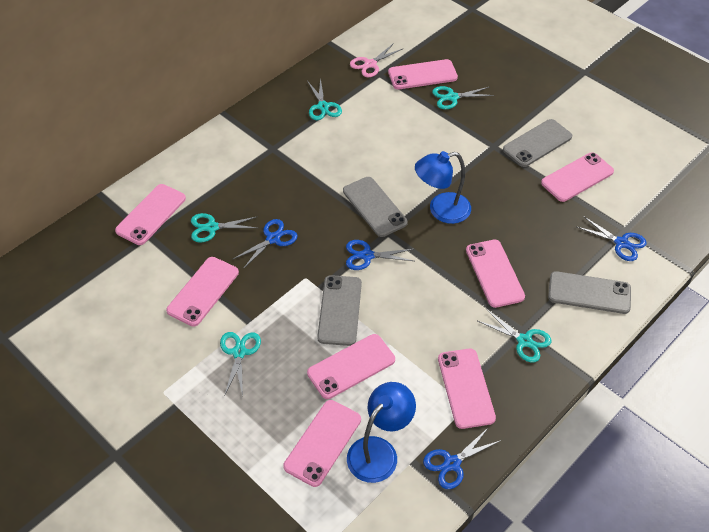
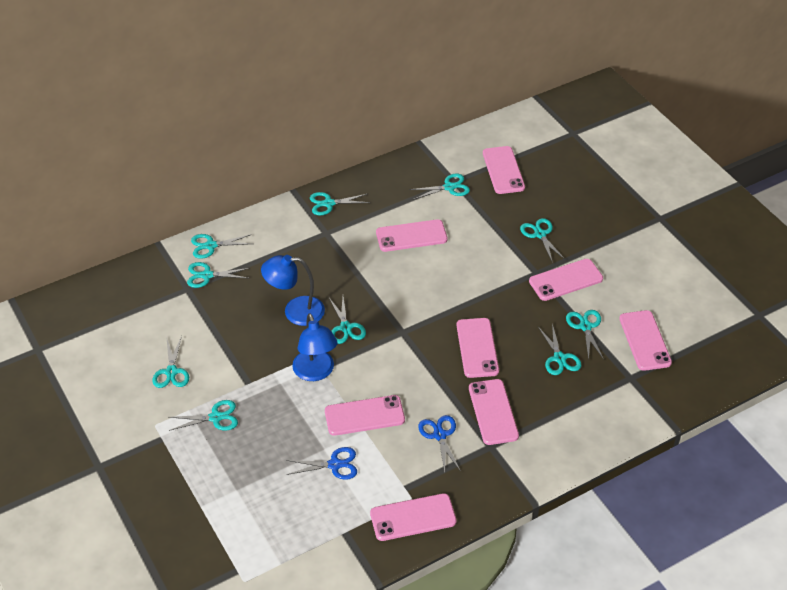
blue scissors: [233,219,298,269] [346,240,414,270] [423,427,501,489] [577,216,647,261] = 4 -> [286,447,357,480] [418,415,461,473] = 2
grey phone: [317,275,362,346] [343,177,408,237] [503,119,573,167] [548,271,631,314] = 4 -> none = 0
pink scissors: [350,43,402,77] = 1 -> none = 0
turquoise scissors: [191,213,258,242] [220,332,261,396] [307,77,342,120] [432,86,494,109] [478,309,551,362] = 5 -> [152,336,189,388] [169,400,238,431] [187,262,250,288] [191,234,252,259] [310,192,370,215] [329,297,366,344] [409,174,470,200] [520,218,566,263] [538,323,581,375] [566,310,603,360] = 10

